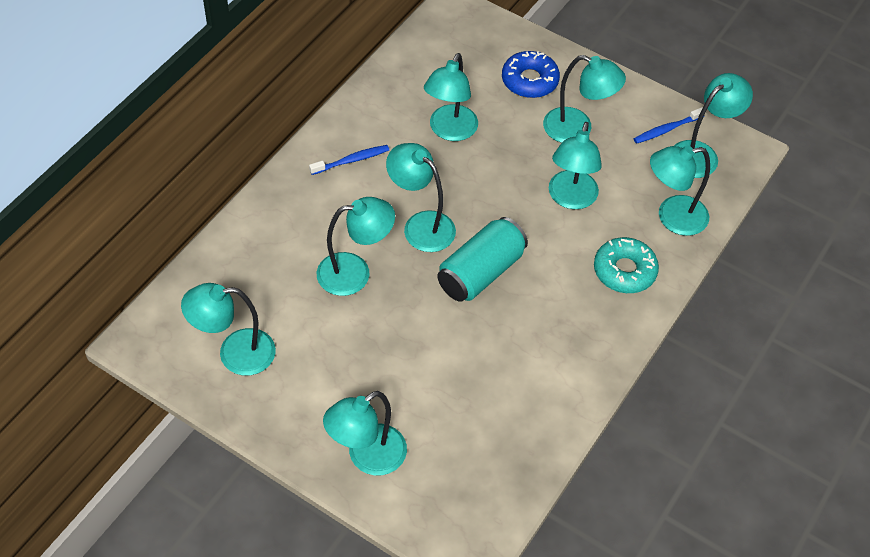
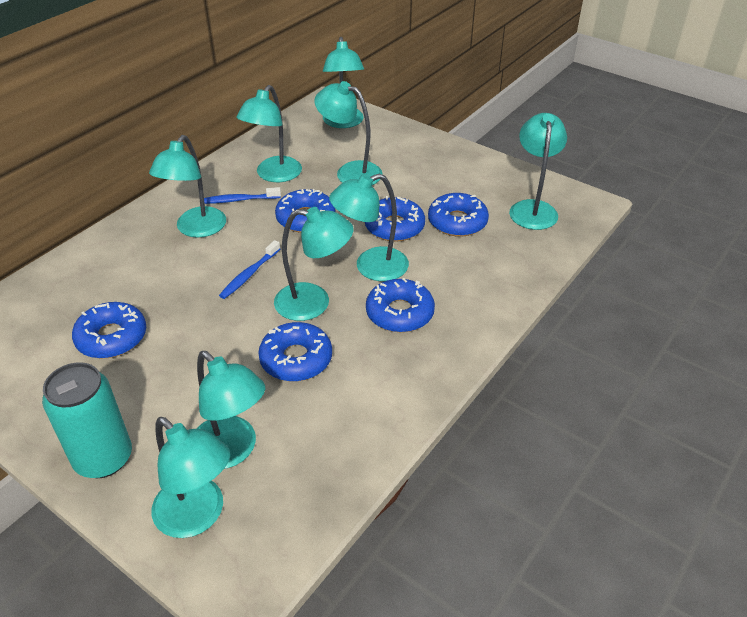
blue donut: [502,51,560,98] = 1 -> [72,302,146,358] [258,322,332,381] [275,189,335,233] [365,196,425,242] [366,278,435,332] [428,193,489,237] = 6
turquoise donut: [594,237,659,293] = 1 -> none = 0

